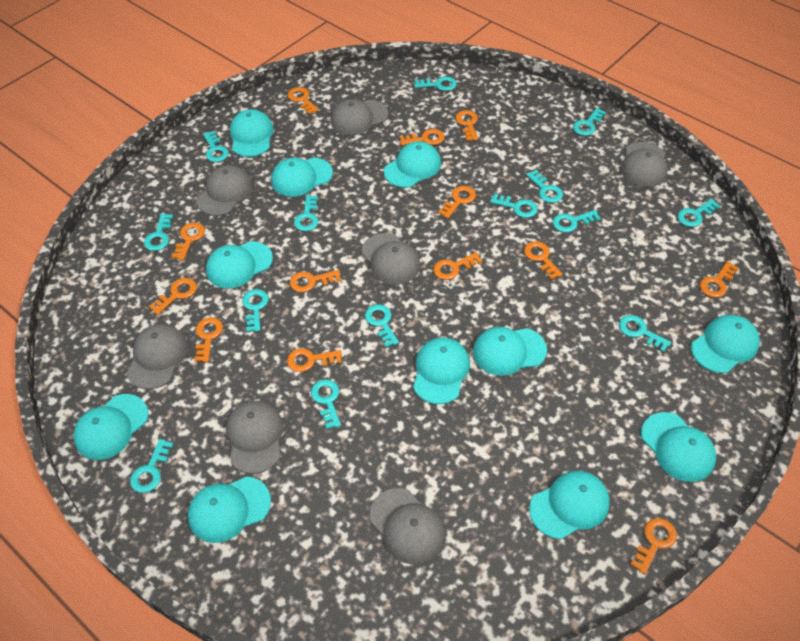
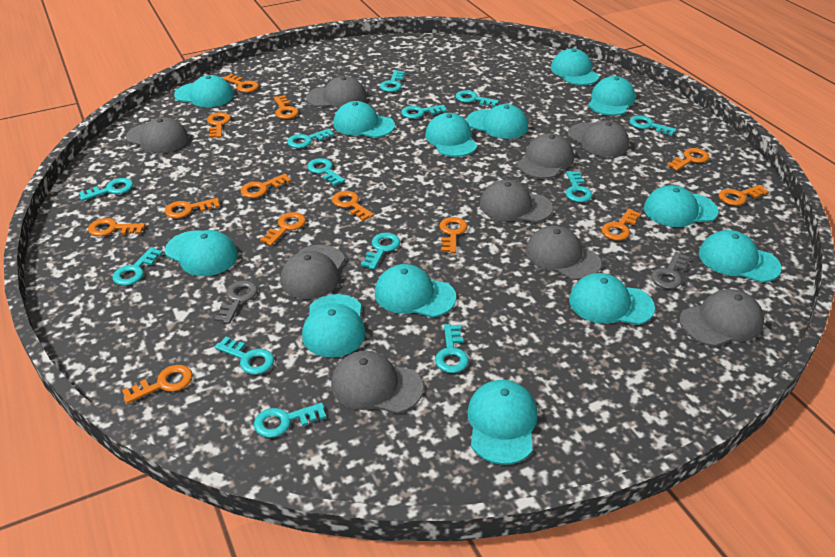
grey cap: [127,324,188,389] [196,165,252,216] [226,401,283,474] [331,99,388,135] [361,233,420,285] [369,488,445,564] [621,142,668,187] = 7 -> [126,117,189,153] [281,245,345,299] [306,76,367,108] [331,350,423,414] [480,180,553,223] [517,133,574,179] [526,226,601,280] [568,121,629,157] [679,289,764,346] = 9
grey key: none = 0 -> [214,281,257,324] [651,252,690,289] = 2
turquoise cap: [73,394,148,460] [188,476,271,543] [206,241,273,289] [230,109,274,157] [271,158,333,197] [384,141,441,188] [413,337,470,404] [473,327,547,376] [529,471,610,539] [641,412,716,482] [691,315,760,373] = 11 -> [165,230,238,276] [174,75,234,107] [302,294,366,358] [333,101,395,138] [375,264,456,317] [425,113,477,157] [466,104,528,139] [467,380,538,465] [551,48,599,85] [569,273,655,325] [588,76,636,116] [644,185,718,227] [699,230,782,282] = 13
turquoise key: [130,439,173,493] [144,214,173,251] [203,131,229,162] [242,289,269,332] [294,195,318,231] [311,379,341,429] [365,304,399,348] [414,76,457,91] [490,193,538,218] [526,170,563,203] [553,210,601,233] [573,108,606,136] [619,315,671,352] [677,199,720,227] = 14 -> [79,178,133,201] [112,247,163,286] [215,337,274,375] [254,403,326,438] [287,128,334,148] [307,158,345,186] [361,233,400,270] [380,70,405,92] [401,105,447,119] [435,324,469,373] [455,90,499,107] [565,171,592,202] [629,115,677,136] = 13

